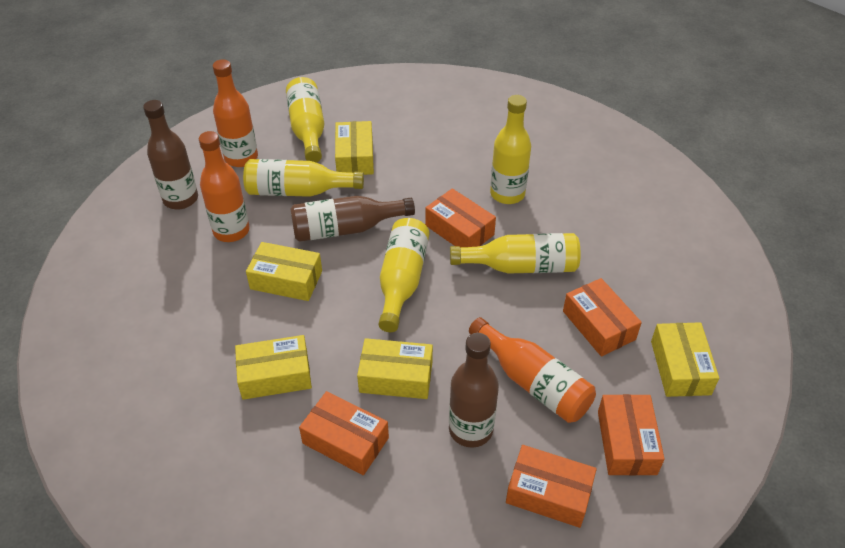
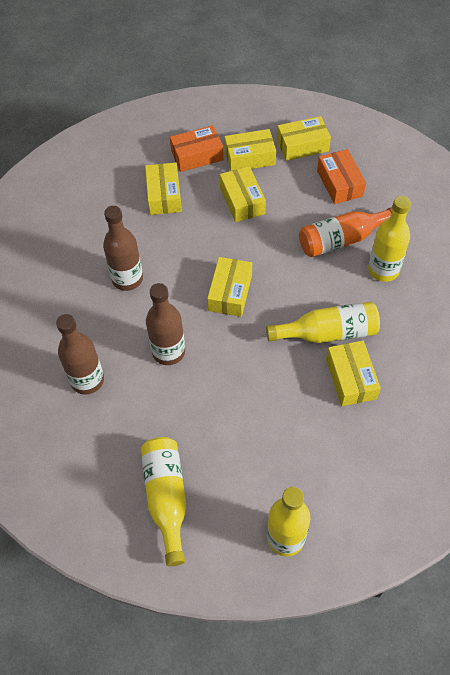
orange bottle: [199,131,250,242] [213,59,258,167] [469,317,596,423] = 3 -> [299,207,393,257] = 1
orange box: [299,391,389,475] [425,188,496,247] [506,445,597,528] [563,278,642,356] [598,394,665,476] = 5 -> [170,125,224,172] [317,149,366,204] = 2
yellow bottle: [243,159,364,197] [286,77,324,163] [378,218,429,332] [450,233,581,274] [490,95,531,204] = 5 -> [141,437,187,566] [266,302,380,343] [267,487,310,556] [368,196,411,282] = 4
yellow box: [235,335,312,400] [246,242,322,301] [335,121,374,175] [357,338,433,399] [651,322,719,397] = 5 -> [145,163,182,215] [207,257,252,317] [220,166,266,222] [224,129,276,171] [277,116,331,161] [326,341,381,406] = 6

